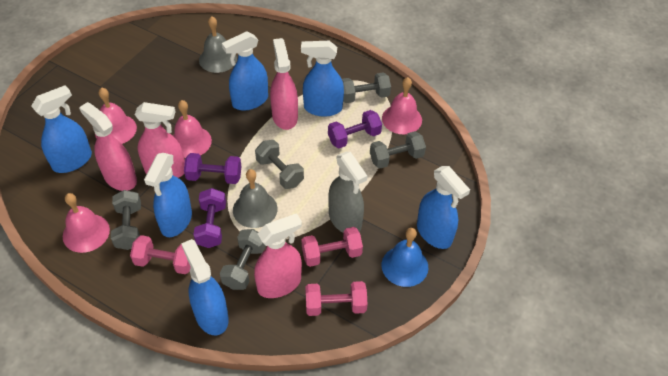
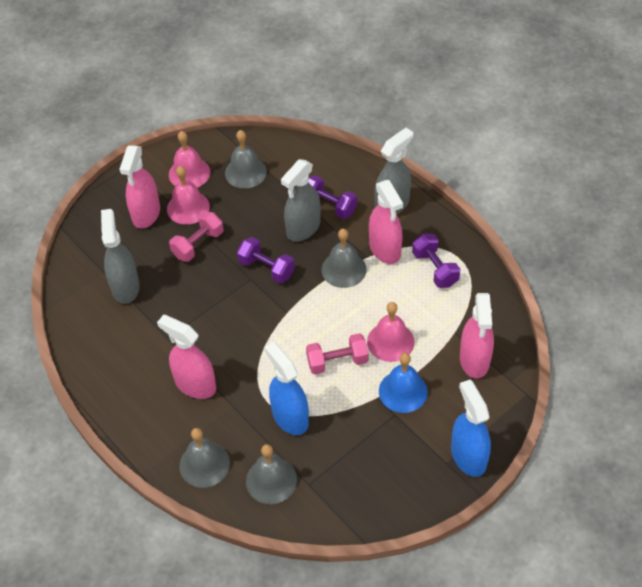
blue spray bottle: [32,85,92,173] [144,153,192,237] [181,239,229,335] [222,31,268,111] [301,41,344,117] [417,166,470,249] = 6 -> [264,342,309,435] [451,380,491,477] = 2
grey bell: [199,16,237,73] [233,169,277,228] = 2 -> [179,428,230,488] [225,130,267,188] [246,444,297,504] [322,229,366,288] = 4
grey dumbbell: [111,190,141,250] [220,229,265,290] [255,140,304,189] [342,72,391,103] [370,131,426,168] = 5 -> none = 0
grey spray bottle: [328,152,367,233] = 1 -> [101,209,140,304] [281,159,321,242] [374,128,413,214] = 3
pink bell: [63,193,110,253] [95,88,137,144] [173,100,212,158] [382,77,422,134] = 4 -> [167,166,210,225] [169,131,210,187] [367,302,415,362] = 3
pink dumbbell: [130,235,191,274] [302,227,363,267] [305,281,368,316] = 3 -> [169,211,224,262] [306,333,368,375] = 2

